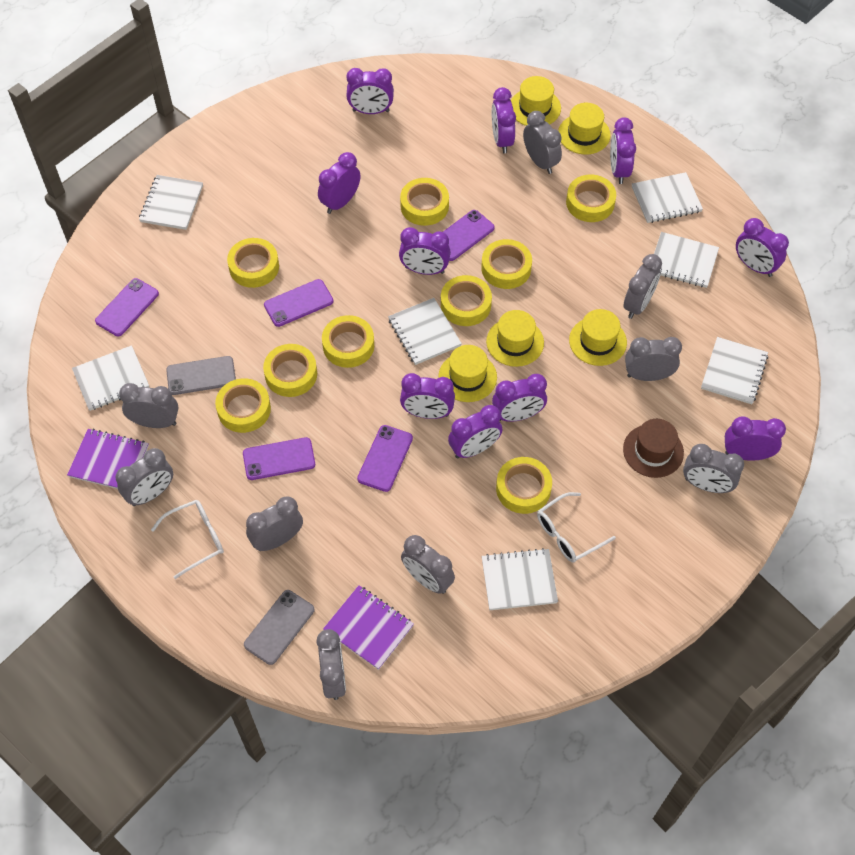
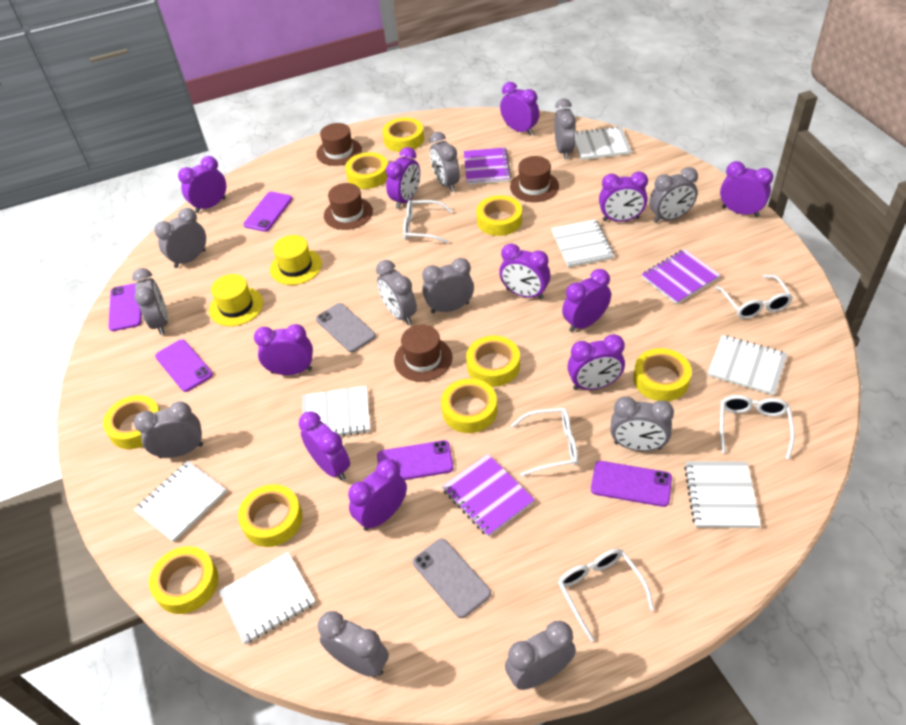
brown hat: [623,419,684,478] = 1 -> [316,123,362,166] [324,183,373,230] [394,325,452,382] [510,156,559,202] = 4
grey clock: [116,448,173,506] [119,383,178,428] [246,496,303,551] [316,629,346,700] [401,535,455,594] [523,111,562,174] [624,254,662,319] [625,337,682,381] [683,444,744,493] = 9 -> [132,268,168,335] [134,402,203,458] [154,208,206,268] [318,611,389,677] [376,260,417,325] [422,258,474,314] [429,132,460,192] [505,621,576,690] [554,99,576,160] [610,397,674,451] [650,167,698,223] = 11
purple clock: [318,152,360,214] [346,68,394,114] [399,227,451,275] [400,373,455,419] [448,405,502,459] [492,87,516,153] [492,374,547,422] [610,117,636,184] [725,416,786,461] [736,218,789,277] = 10 -> [178,156,226,213] [254,324,313,375] [299,412,350,481] [348,459,407,531] [386,147,420,209] [499,243,550,299] [500,82,539,135] [562,269,611,332] [567,334,625,390] [599,172,648,222] [720,161,773,217] = 11
purple notebook: [67,429,149,489] [323,585,414,670] = 2 -> [442,454,535,537] [464,147,511,185] [641,249,721,304] = 3
white glasses: [151,500,224,579] [537,492,616,563] = 2 -> [403,200,453,244] [511,408,578,476] [558,549,654,642] [715,275,793,319] [720,395,795,460] = 5
yellow hat: [438,345,497,402] [486,310,544,367] [511,76,561,126] [558,103,611,154] [569,309,627,366] = 5 -> [209,274,263,326] [270,235,322,285] = 2

